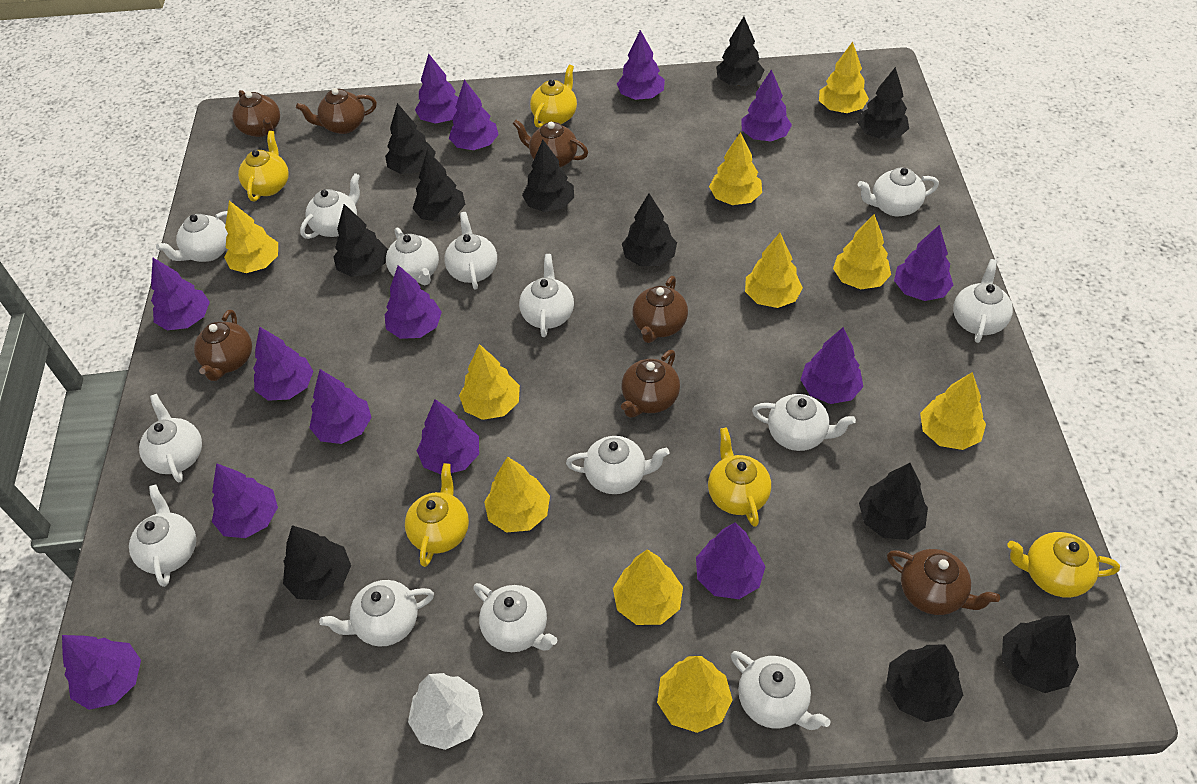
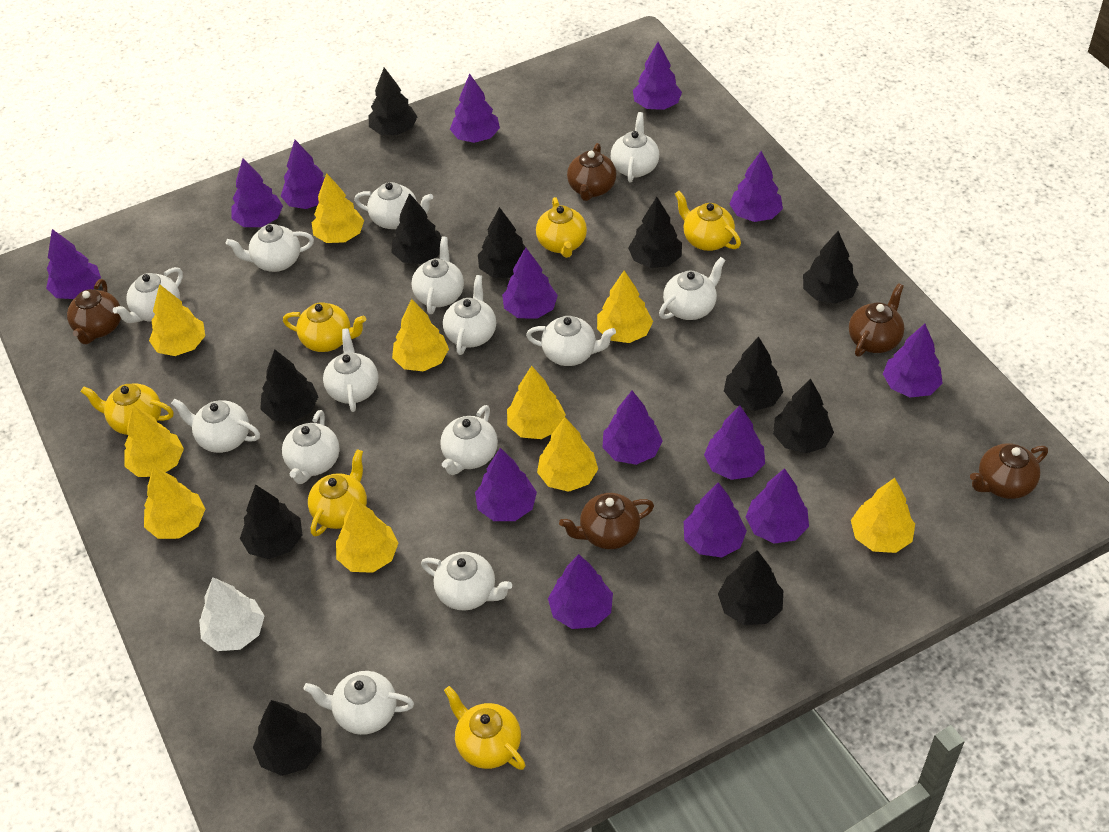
brown teapot: [194,310,252,381] [232,90,280,137] [296,88,377,134] [513,120,588,167] [621,350,680,418] [632,276,688,343] [887,549,1000,615] = 7 -> [67,279,121,344] [559,493,654,549] [567,143,616,201] [849,283,904,357] [970,443,1048,499] = 5
yellow teapot: [238,131,289,202] [405,463,469,567] [530,65,577,128] [708,427,771,527] [1007,532,1120,598] = 5 -> [81,383,174,435] [283,302,366,352] [308,449,367,536] [444,686,525,770] [536,197,587,258] [675,191,741,251] = 6

